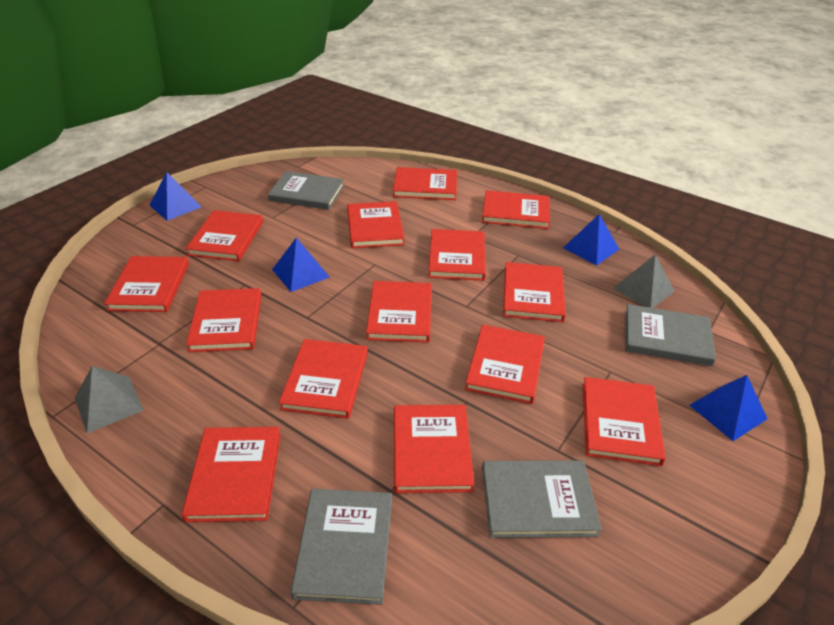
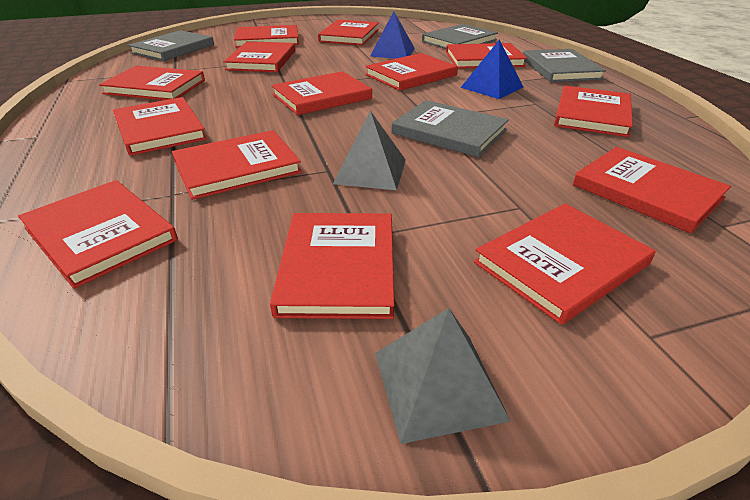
blue pyramid: [149,172,202,221] [272,237,330,292] [563,214,619,266] [689,375,767,441] = 4 -> [370,11,415,59] [461,40,523,99] = 2

